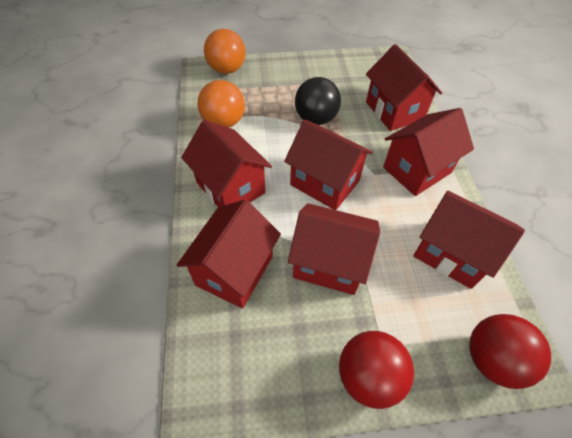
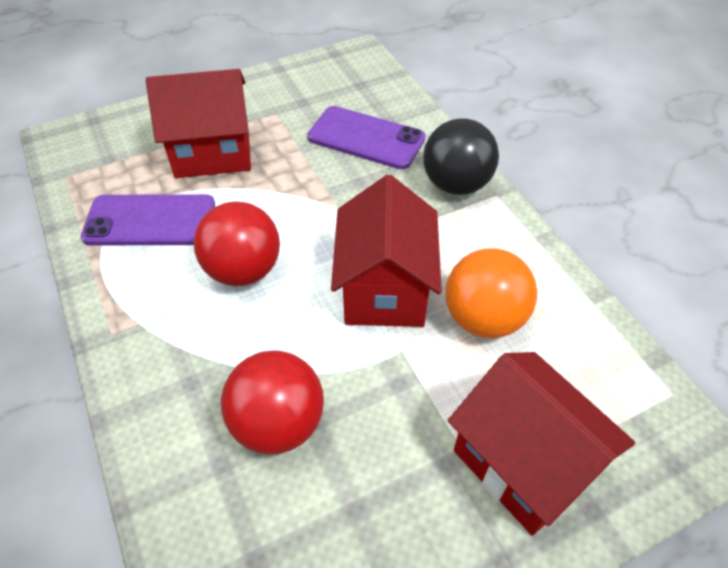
orange ball: [198,80,245,128] [204,29,246,74] = 2 -> [446,248,537,338] = 1
purple phone: none = 0 -> [81,194,215,246] [307,106,426,169] = 2
red house: [177,200,281,308] [181,120,272,207] [284,120,373,210] [288,203,380,295] [366,44,442,131] [383,108,474,196] [413,191,525,289] = 7 -> [146,69,251,178] [331,175,442,327] [448,352,635,536] = 3

